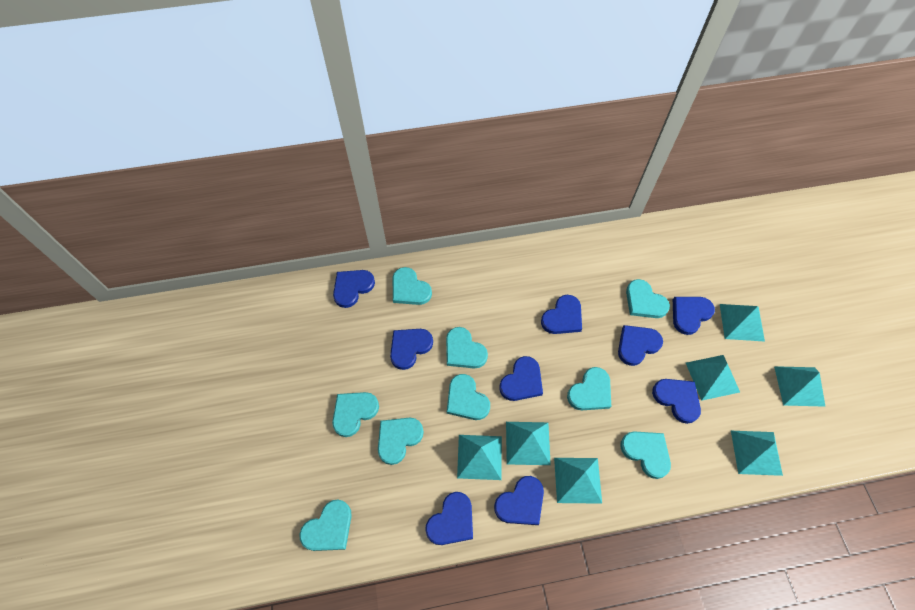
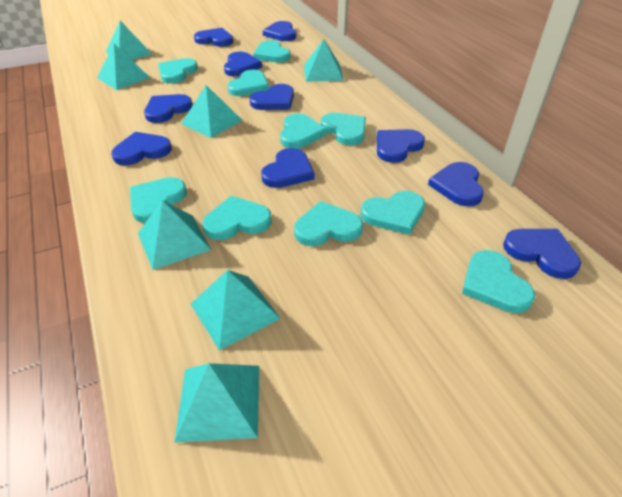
blue heart: [333,270,375,308] [390,329,433,370] [425,492,473,545] [494,476,544,525] [500,356,543,401] [541,295,582,334] [618,325,663,366] [652,379,701,424] [673,297,715,335] = 9 -> [111,132,172,166] [144,94,193,123] [194,28,233,47] [224,52,262,77] [250,84,294,110] [261,148,314,188] [263,21,296,41] [377,129,425,163] [428,162,484,206] [503,229,581,279] = 10
turquoise heart: [299,500,352,551] [332,392,379,437] [378,418,424,465] [393,267,432,305] [446,327,488,369] [447,374,490,420] [567,367,611,410] [620,431,671,479] [626,279,670,318] = 9 -> [130,177,187,223] [158,58,198,83] [202,196,272,240] [227,70,269,96] [253,40,291,63] [280,113,327,149] [294,201,363,246] [321,113,366,145] [361,191,425,235] [462,250,535,313] = 10

